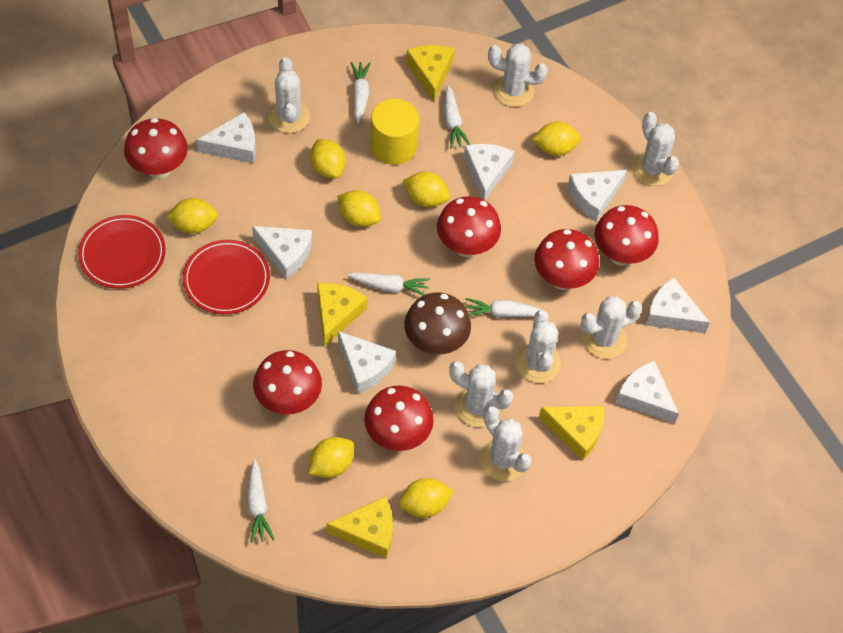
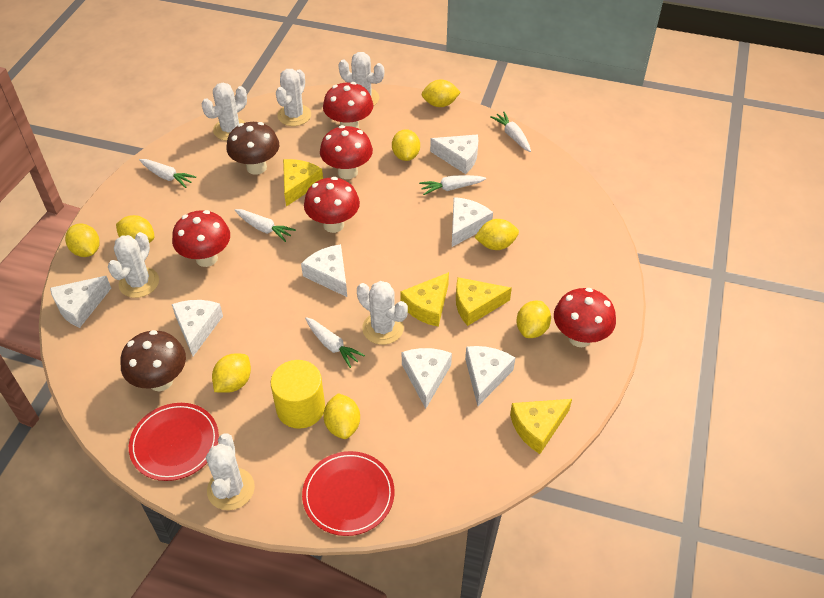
brown mushroom: [404,293,471,354] = 1 -> [120,330,186,391] [227,122,279,175] = 2
red mushroom: [124,118,188,179] [253,350,322,415] [364,385,434,451] [437,196,501,257] [534,229,599,290] [595,205,659,266] = 6 -> [172,210,230,267] [304,177,360,233] [320,125,373,179] [323,82,373,129] [554,288,616,347] = 5
white cactus: [268,57,310,133] [449,361,513,427] [479,406,532,481] [488,44,548,107] [515,310,561,383] [581,297,642,359] [632,112,679,186] = 7 -> [108,232,159,298] [202,83,247,141] [206,433,255,510] [276,69,311,126] [338,52,384,106] [357,281,408,345] = 6
yellow lemon: [166,198,218,234] [308,437,354,478] [310,139,346,178] [337,190,381,227] [399,478,453,518] [403,172,450,207] [532,122,581,156] = 7 -> [65,224,100,257] [116,215,154,243] [212,353,251,393] [323,393,360,439] [392,129,420,161] [422,79,461,107] [474,219,519,250] [516,301,551,338] = 8

